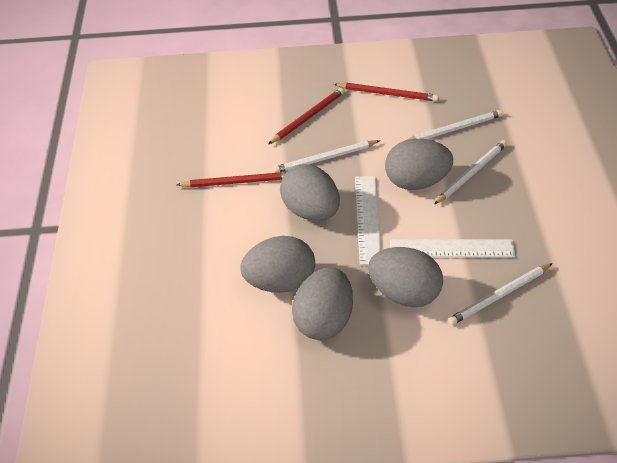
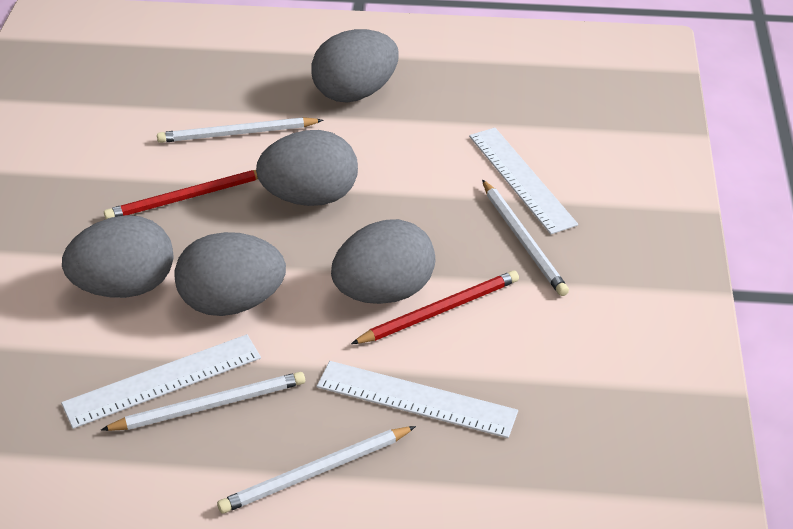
red pencil: [177,172,286,187] [268,88,344,144] [334,83,439,102] = 3 -> [104,170,258,219] [351,270,519,344] = 2
white ruler: [355,176,382,265] [390,239,516,257] = 2 -> [61,334,261,429] [317,361,518,438] [469,128,578,234] = 3

